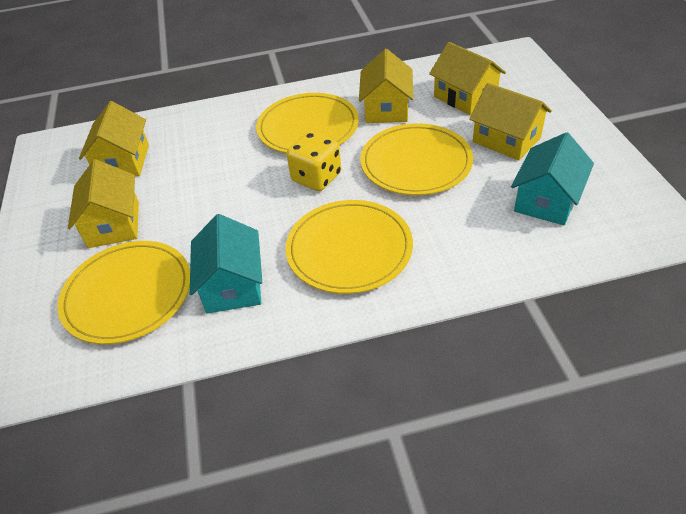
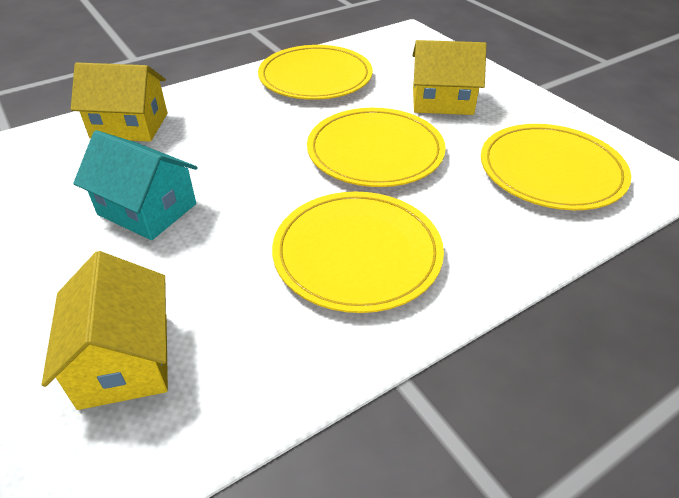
turquoise house: [190,214,262,313] [511,132,594,226] = 2 -> [73,130,198,240] = 1
yellow dice: [287,132,341,191] = 1 -> none = 0
yellow house: [68,159,139,248] [79,101,149,177] [359,49,414,123] [429,42,506,115] [469,83,552,160] = 5 -> [42,251,168,410] [71,62,167,142] [412,40,487,115] = 3

